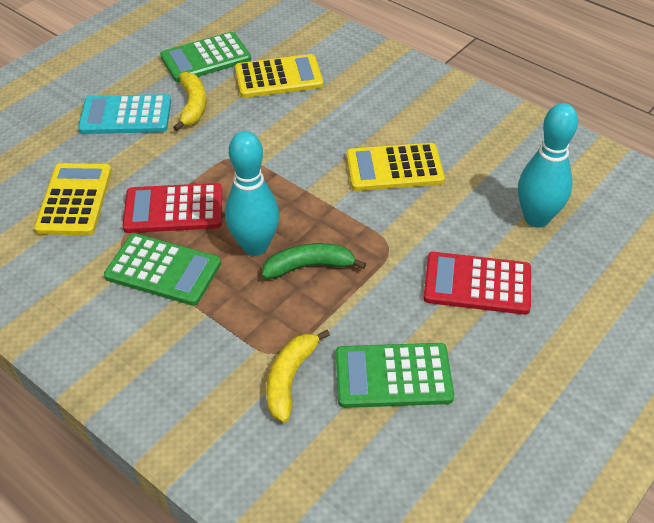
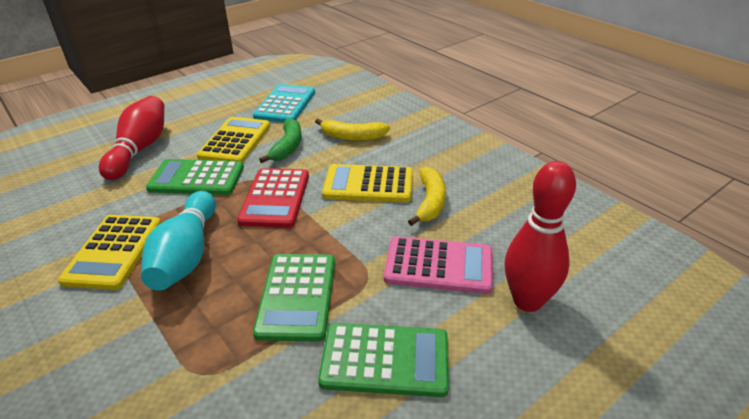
pink calculator: none = 0 -> [384,236,493,294] = 1
red bowling pin: none = 0 -> [99,96,164,180] [504,161,576,312] = 2
red calculator: [122,183,222,233] [423,252,531,315] = 2 -> [237,168,309,228] = 1
turquoise bowling pin: [225,131,279,256] [518,103,578,228] = 2 -> [141,191,216,291] = 1

